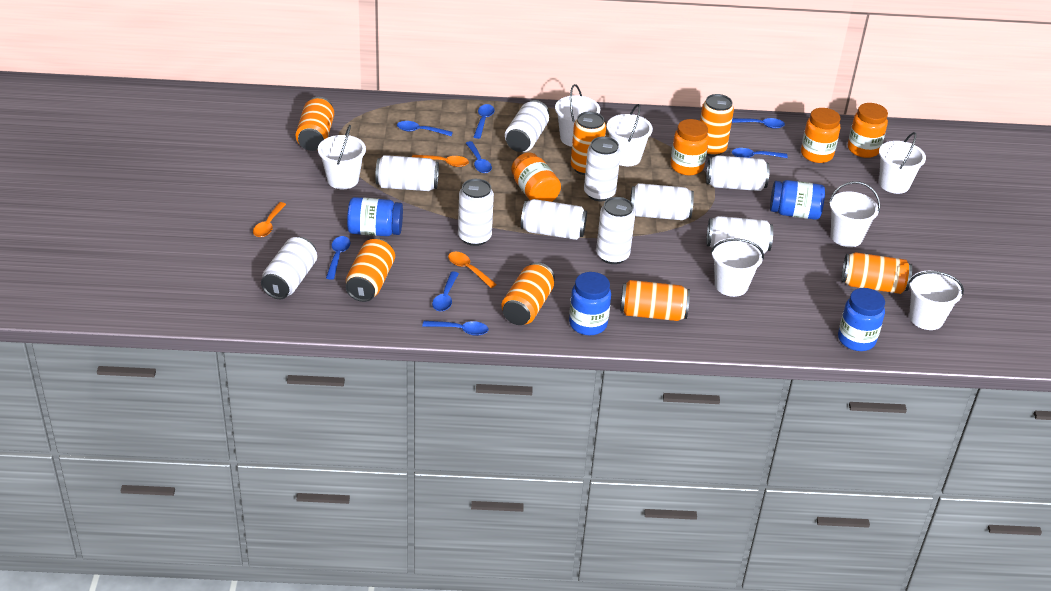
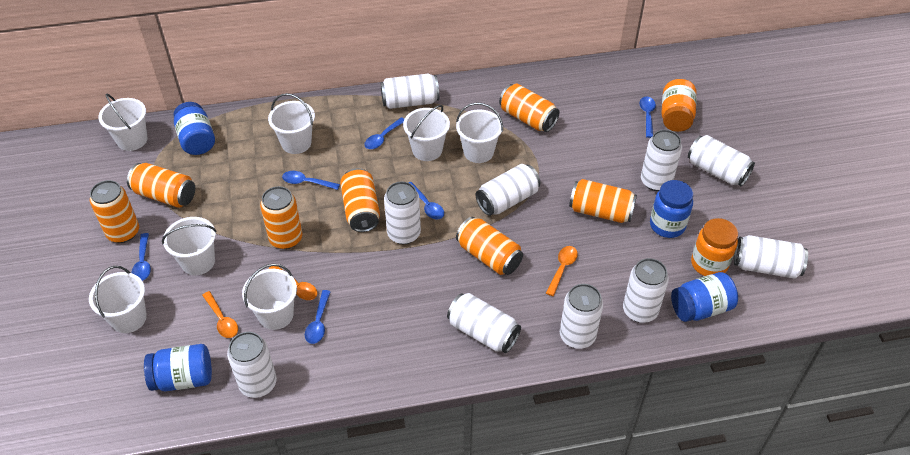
blue spoon: [326,236,350,280] [397,121,453,136] [422,321,489,336] [432,272,459,312] [466,141,492,173] [474,104,494,139] [732,118,785,129] [732,148,788,158] = 8 -> [132,233,151,281] [282,171,340,190] [305,290,331,344] [364,117,404,149] [408,182,444,219] [639,97,656,138] = 6
orange jar: [511,153,561,202] [671,119,709,175] [801,108,840,163] [848,103,888,158] = 4 -> [662,79,697,132] [691,218,738,276] = 2

